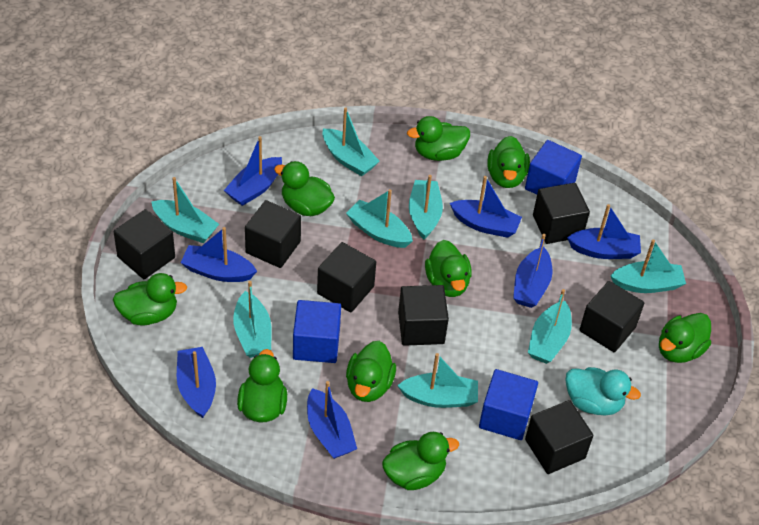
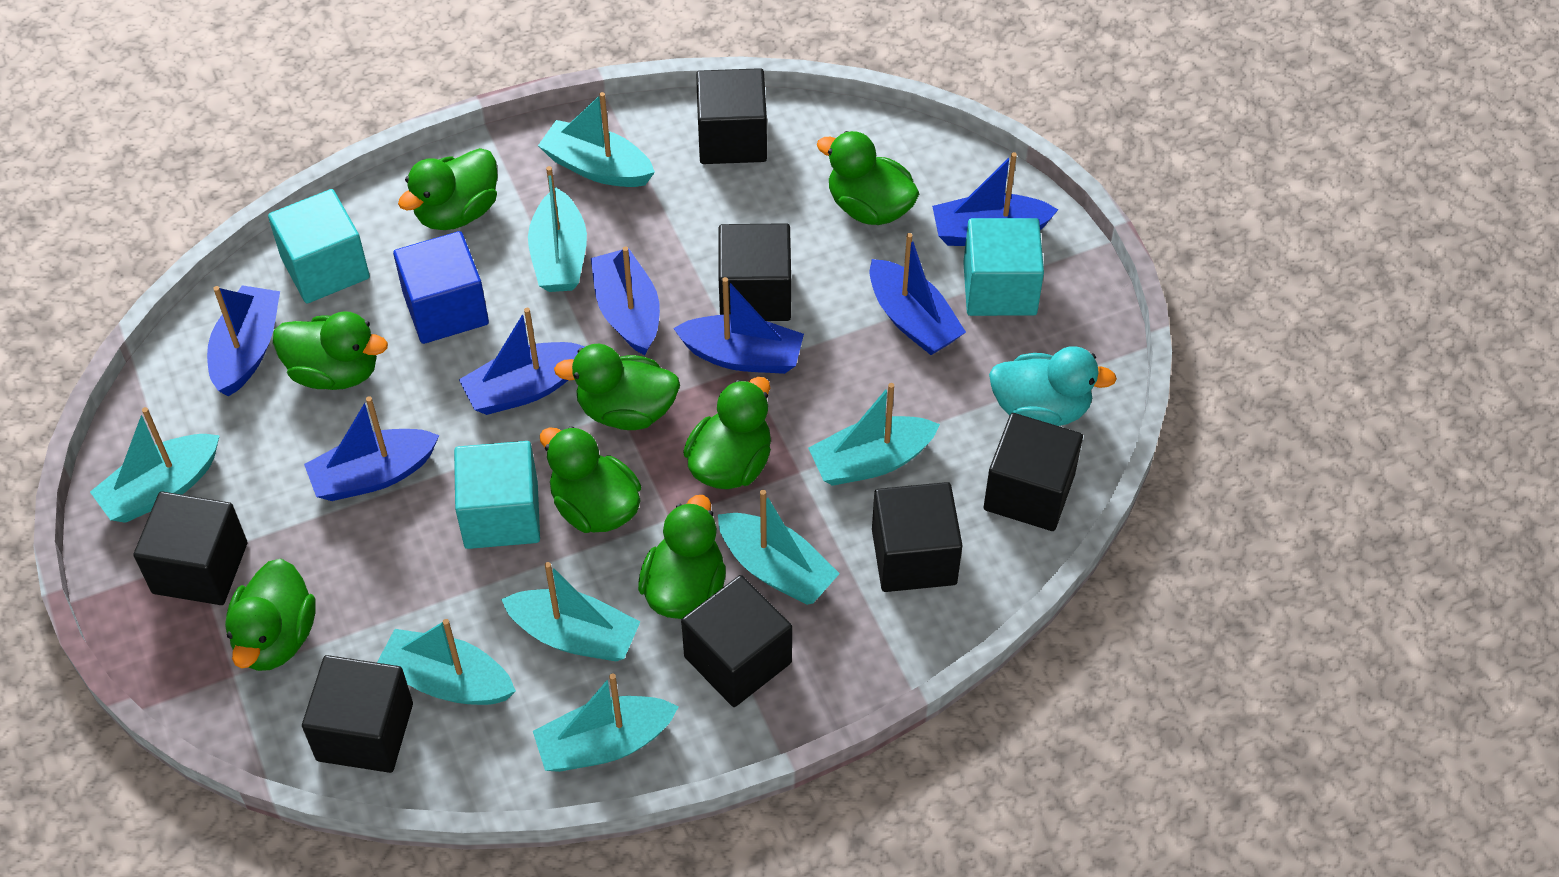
blue cube: [293,300,341,363] [479,369,538,440] [525,140,582,195] = 3 -> [393,231,489,344] = 1
green duck: [113,273,187,326] [237,349,287,422] [274,161,335,216] [346,341,396,402] [382,432,459,490] [407,116,470,161] [425,240,472,297] [487,136,530,188] [659,313,711,363] = 9 -> [225,559,316,671] [273,311,388,390] [398,148,498,230] [540,426,641,533] [554,344,680,430] [638,495,726,619] [683,377,771,489] [817,131,919,225] = 8
turquoise cube: none = 0 -> [268,189,370,304] [454,441,540,549] [963,218,1044,316] = 3

